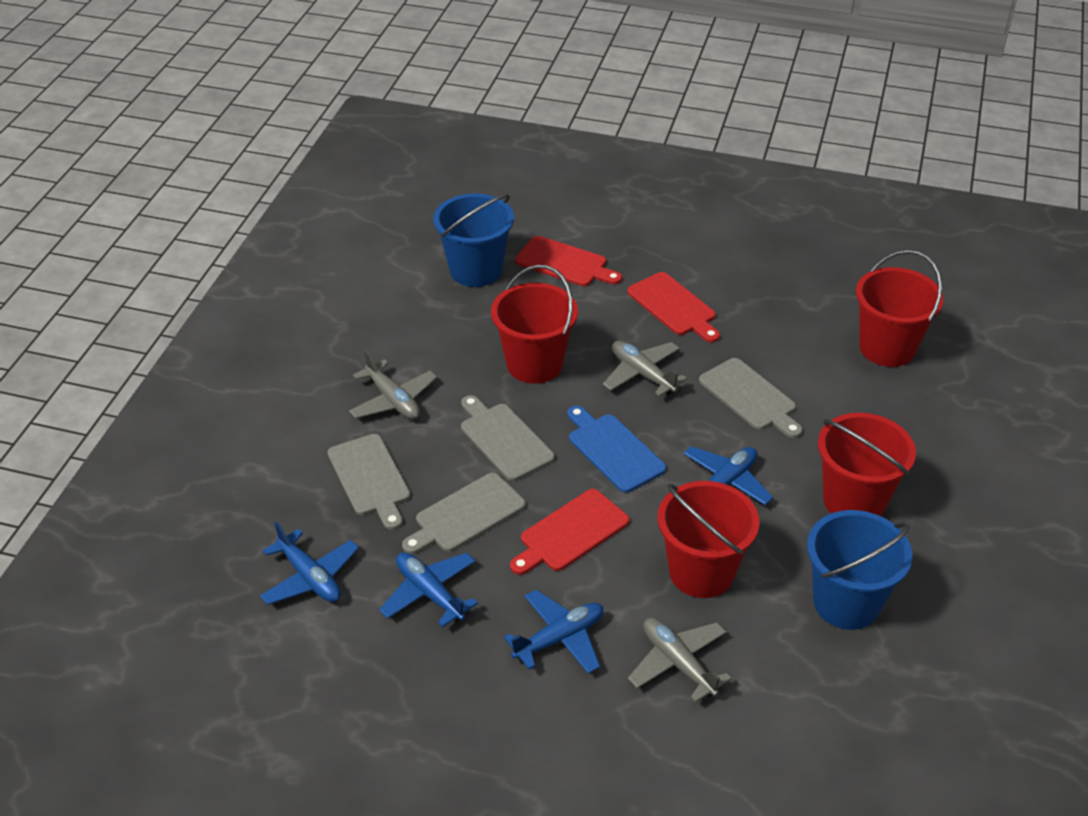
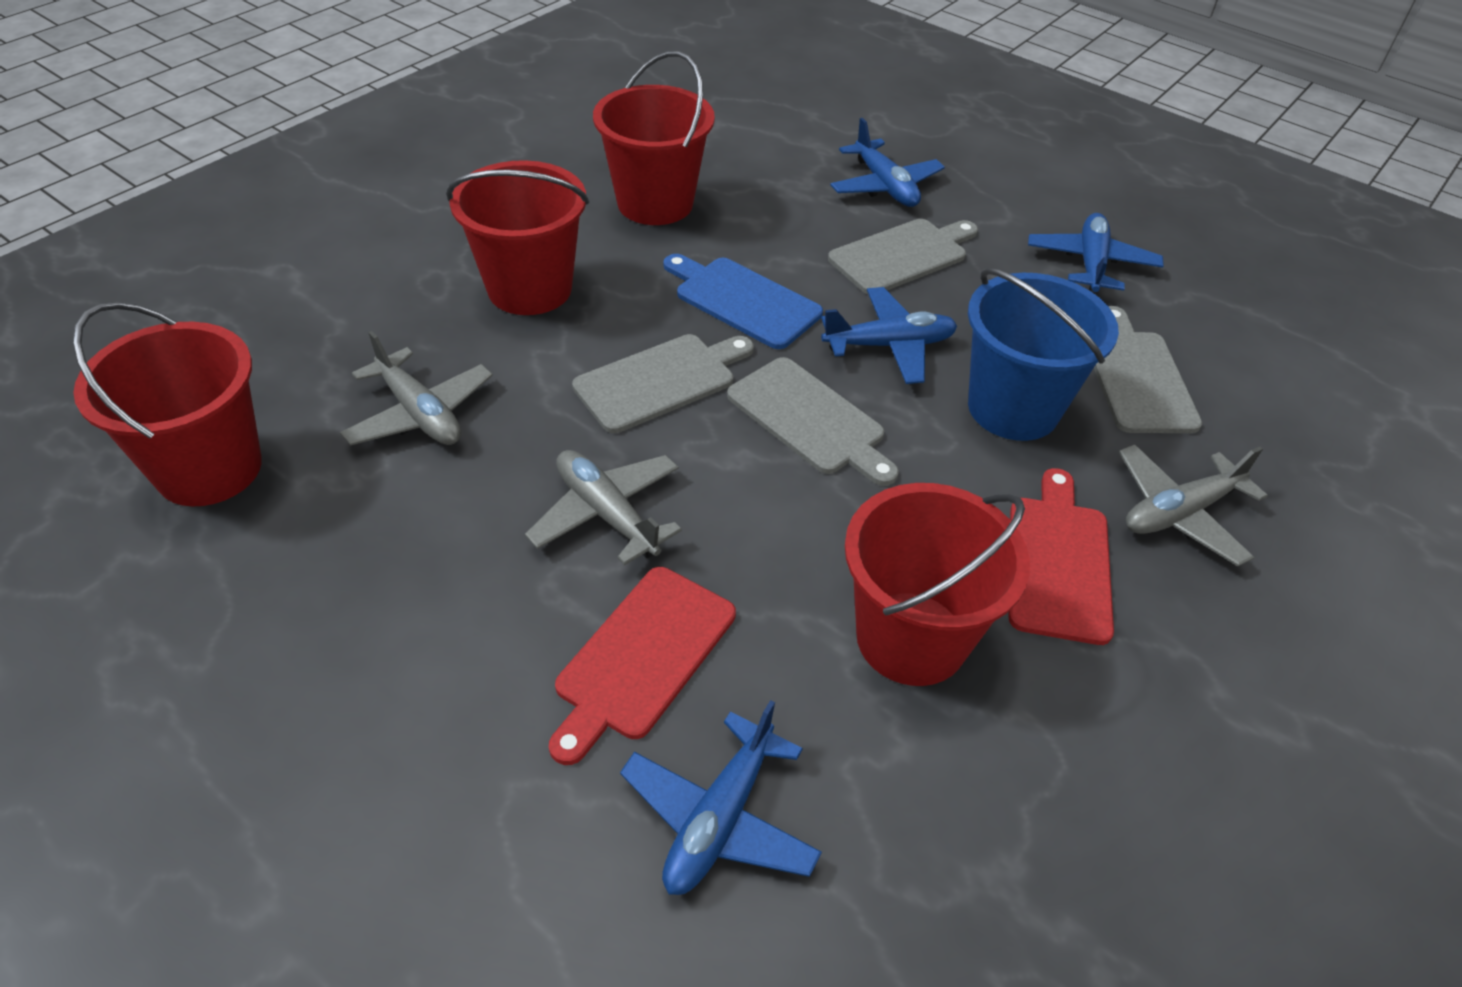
blue bucket: [433,193,514,287] [807,510,912,630] = 2 -> [968,268,1119,441] = 1
red cutting board: [510,489,630,575] [515,236,622,286] [627,272,720,342] = 3 -> [549,567,736,765] [1008,468,1114,645] = 2

